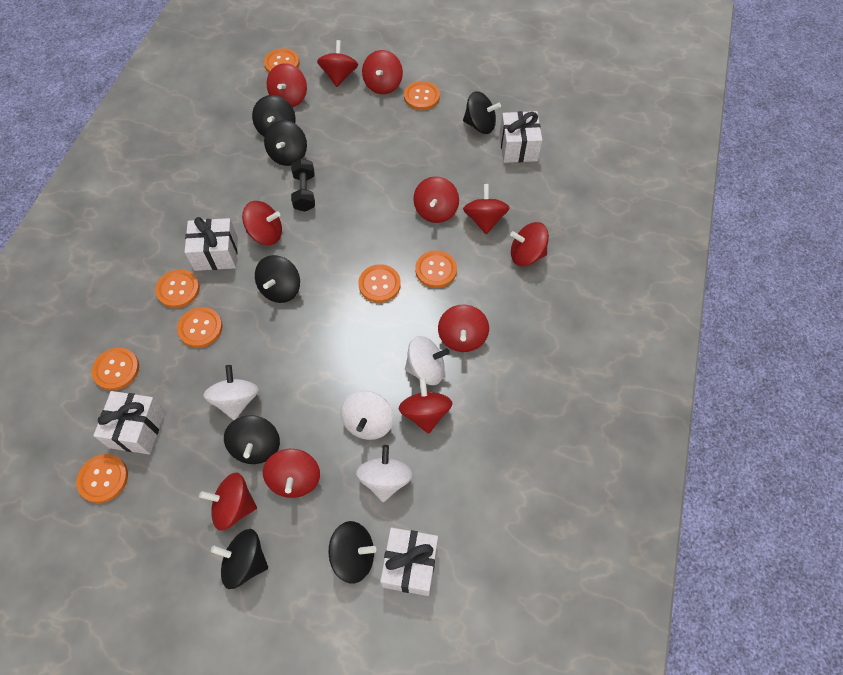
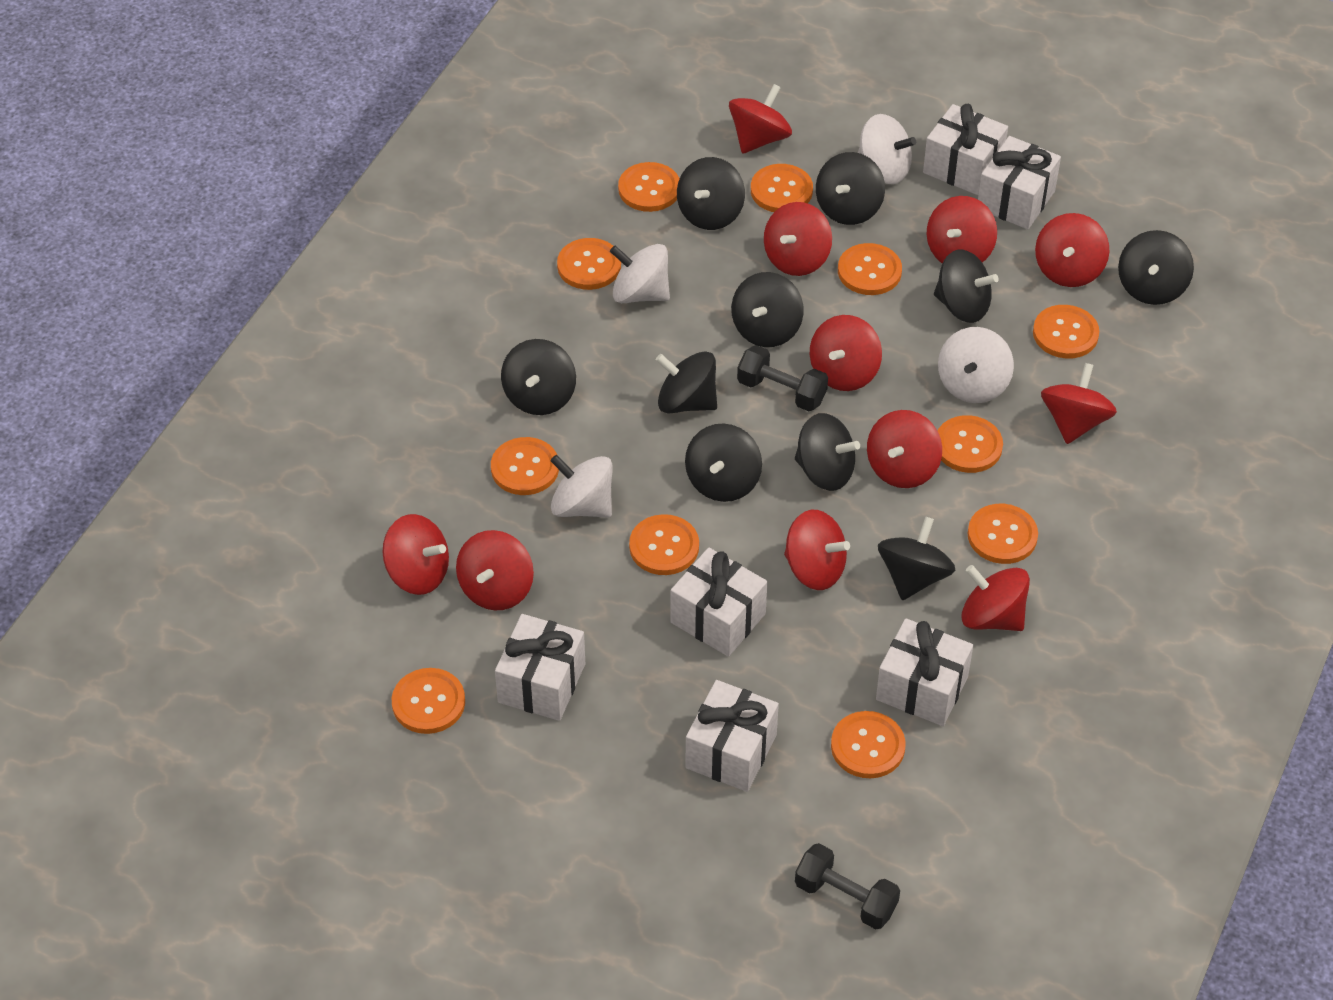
black dumbbell: [291,158,315,212] = 1 -> [737,345,828,411] [795,843,900,929] = 2
black spinning top: [211,529,268,589] [224,415,280,464] [252,95,296,137] [255,255,300,303] [264,120,307,166] [329,521,376,584] [463,91,501,134] = 7 -> [501,339,576,415] [656,351,717,413] [677,157,745,230] [685,423,762,502] [731,272,804,347] [795,413,860,491] [816,152,885,225] [878,517,955,600] [934,249,999,323] [1118,230,1194,305] = 10
orange button: [76,454,128,503] [92,348,139,391] [155,269,200,308] [177,307,223,348] [264,48,300,73] [358,264,401,303] [404,81,440,110] [415,250,457,288] = 8 -> [392,668,465,734] [491,437,559,495] [557,238,621,290] [618,162,680,212] [629,514,699,575] [751,164,813,212] [831,711,906,778] [838,243,902,295] [938,415,1003,473] [968,504,1038,564] [1033,305,1099,358] = 11
white gift: [93,391,165,454] [185,217,238,271] [380,527,438,596] [499,111,542,163] = 4 -> [495,614,585,721] [671,547,767,657] [685,680,779,792] [876,618,973,726] [923,104,1008,195] [978,136,1061,229] = 6

